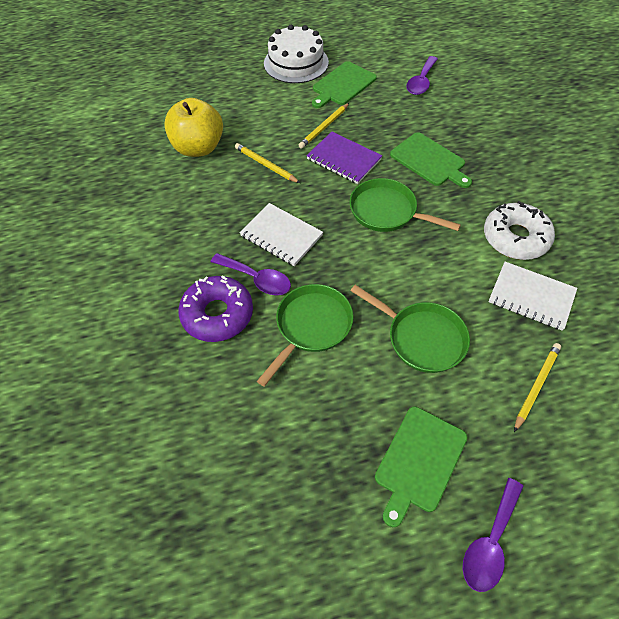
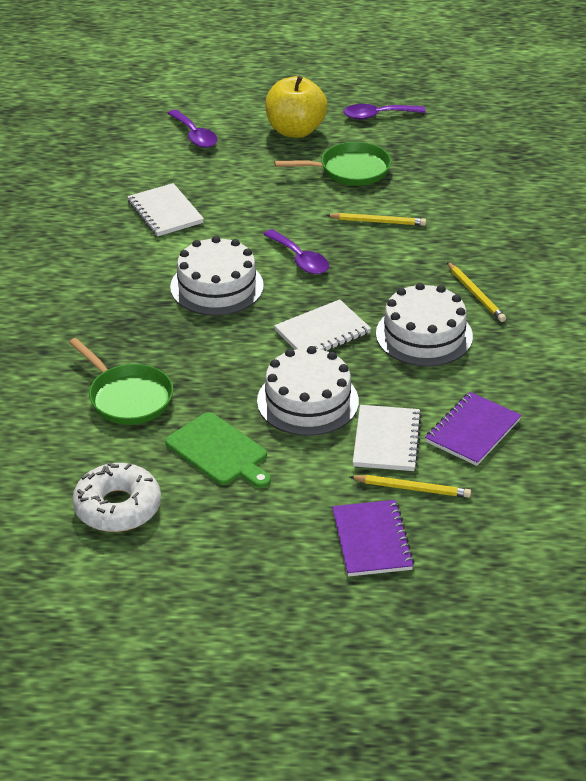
green cutting board: [312,61,377,108] [375,406,467,527] [390,132,472,188] = 3 -> [165,412,271,488] = 1
green pan: [257,284,353,387] [350,178,461,232] [350,285,470,373] = 3 -> [69,338,173,425] [275,142,391,186] = 2
purple donut: [178,275,253,342] = 1 -> none = 0
purple notebook: [306,132,382,184] = 1 -> [332,500,414,577] [425,392,522,466] = 2
white cake: [264,25,329,83] = 1 -> [170,236,264,315] [257,346,359,436] [376,283,473,366] = 3
white notebook: [239,203,323,266] [489,262,577,331] = 2 -> [127,183,204,237] [274,299,371,351] [353,405,422,471] = 3

